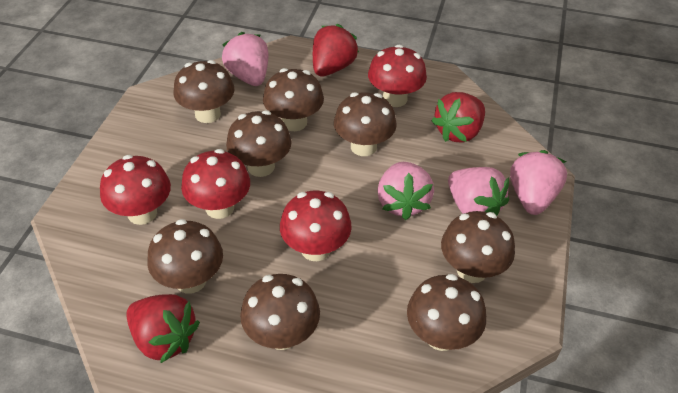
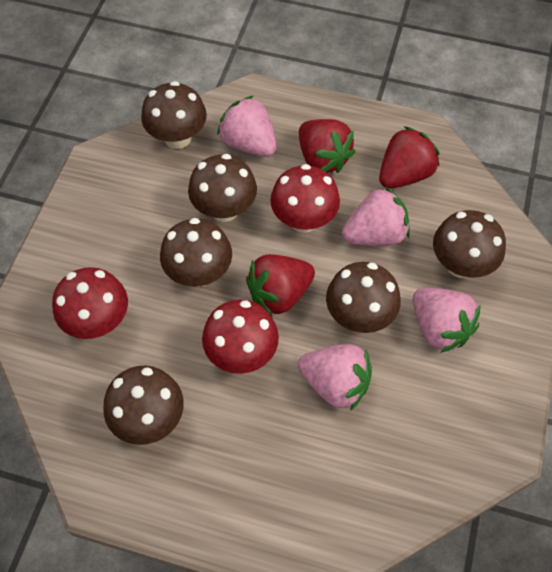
brown mushroom: [147,219,223,294] [174,60,234,123] [226,110,291,177] [240,274,320,350] [263,68,324,131] [334,92,397,156] [407,274,486,351] [441,211,515,283] = 8 -> [103,366,184,445] [141,81,207,149] [160,218,232,287] [188,154,257,222] [326,262,401,333] [433,210,506,278] = 6
red mushroom: [100,155,171,225] [181,149,250,219] [280,191,352,261] [368,44,427,107] = 4 -> [52,267,128,339] [202,300,279,374] [270,164,340,233] = 3

